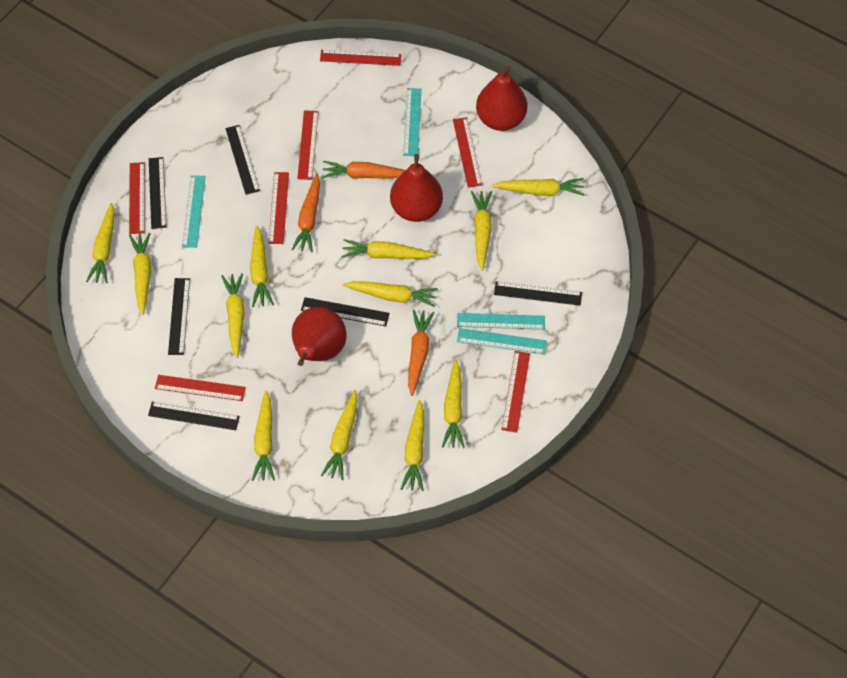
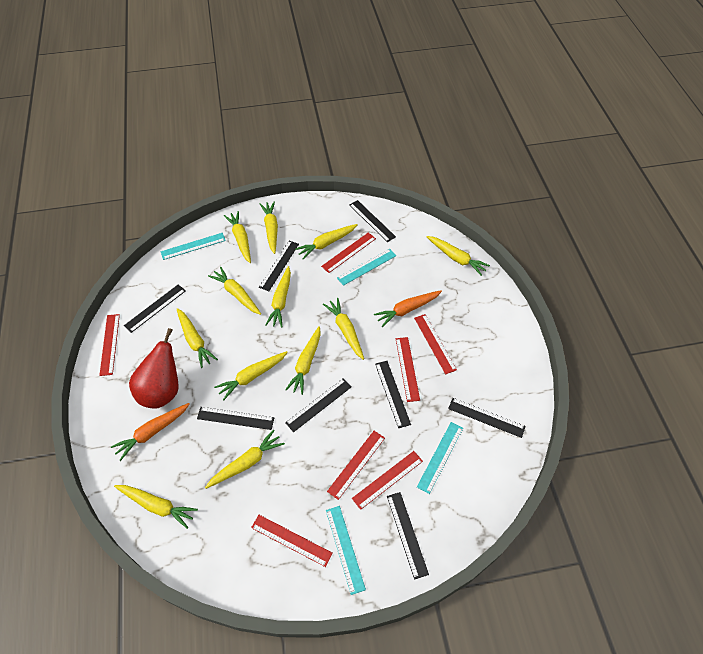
black ruler: [148,402,240,430] [149,157,166,229] [168,278,190,355] [225,125,260,195] [301,297,390,326] [494,281,582,306] = 6 -> [124,284,186,333] [197,407,274,430] [259,241,299,291] [285,378,351,432] [349,200,396,242] [375,361,411,428] [387,492,429,579] [448,398,526,438] = 8
orange carrot: [291,174,320,253] [322,161,405,179] [408,310,435,396] = 3 -> [110,403,190,461] [374,290,442,327] = 2
red pear: [292,307,347,366] [390,154,443,222] [476,65,527,131] = 3 -> [129,328,179,408] = 1

